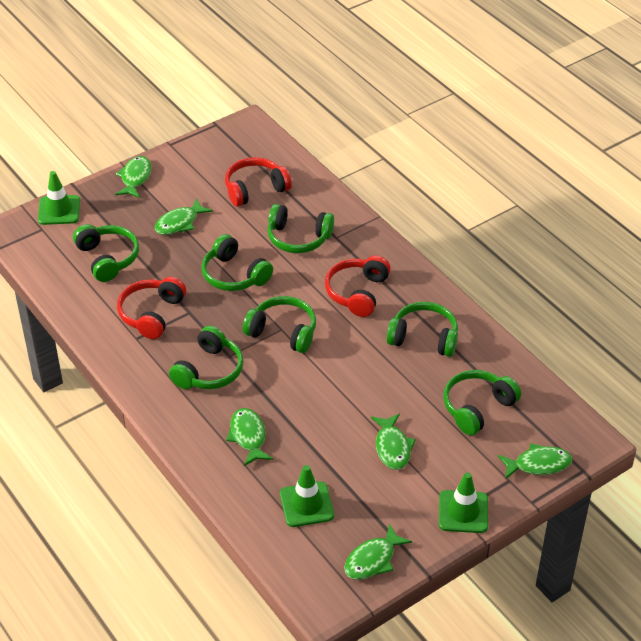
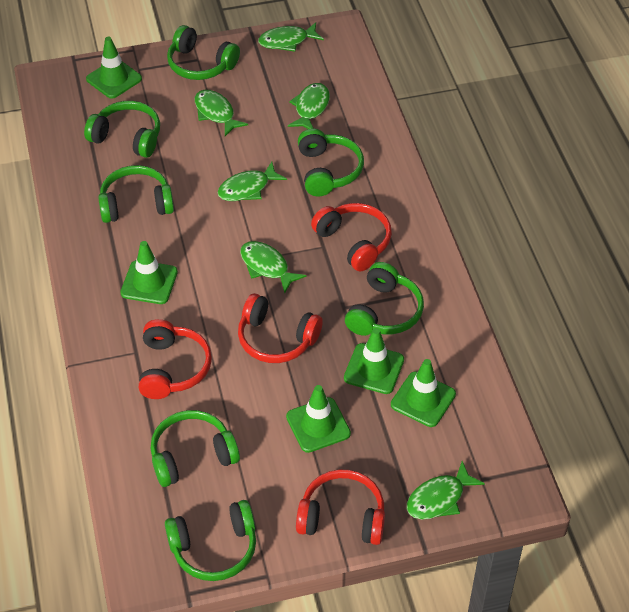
green traffic cone: [38,171,80,225] [280,465,334,527] [439,472,488,533] = 3 -> [86,37,142,99] [120,241,178,304] [286,385,351,453] [344,328,404,394] [391,359,456,427] = 5
red headphones: [117,277,186,339] [225,157,292,207] [325,255,391,317] = 3 -> [139,319,212,399] [238,293,323,363] [296,470,385,545] [311,203,392,271] = 4

